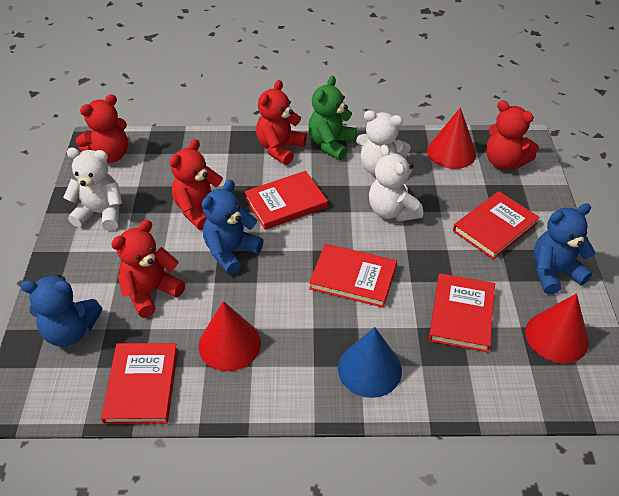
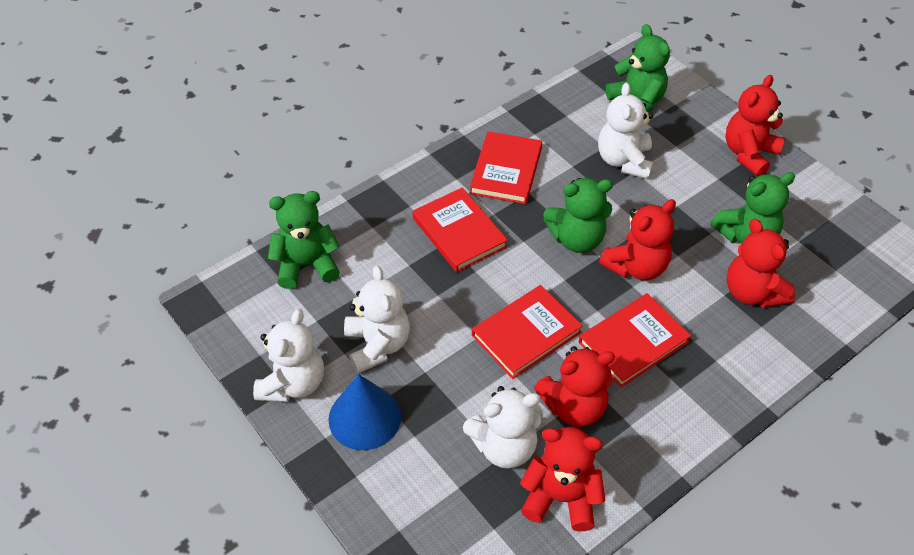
blue teddy bear: [20,275,102,347] [202,180,264,274] [534,203,596,294] = 3 -> none = 0
green teddy bear: [309,76,357,160] = 1 -> [268,191,340,289] [543,178,613,253] [606,24,670,112] [711,172,795,244] = 4
red book: [101,343,178,425] [244,171,328,230] [309,244,397,308] [429,273,495,352] [453,191,540,260] = 5 -> [413,187,508,272] [470,131,542,204] [472,285,583,379] [579,293,691,388] = 4
red cone: [199,301,261,371] [427,107,476,169] [525,293,589,363] = 3 -> none = 0
white teddy bear: [63,148,122,231] [356,110,411,175] [369,145,423,222] = 3 -> [253,309,324,402] [344,266,410,373] [463,386,542,469] [598,83,653,179] = 4

